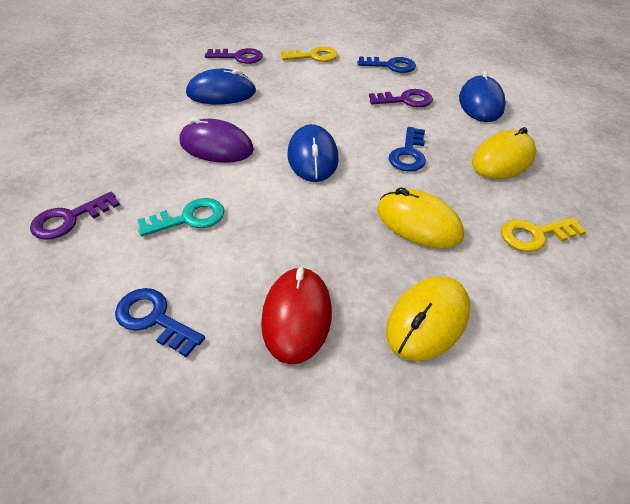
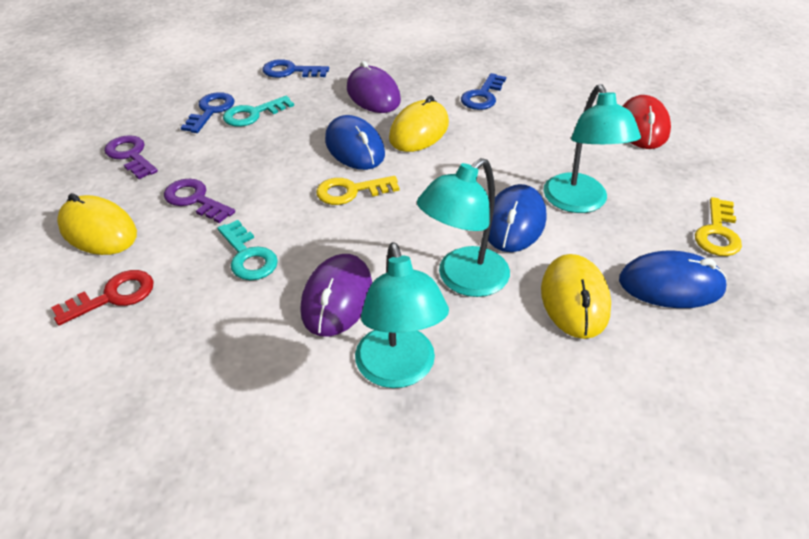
purple key: [30,192,120,239] [205,48,263,64] [369,89,433,107] = 3 -> [104,135,158,179] [164,179,235,223] = 2
purple mouse: [180,117,254,163] = 1 -> [300,254,372,337] [347,61,401,113] = 2
red key: none = 0 -> [51,270,154,325] = 1
turquoise key: [138,198,224,236] = 1 -> [217,220,278,280] [223,96,294,127] = 2
turquoise lamp: none = 0 -> [355,242,449,388] [417,158,510,297] [543,84,641,213] = 3

